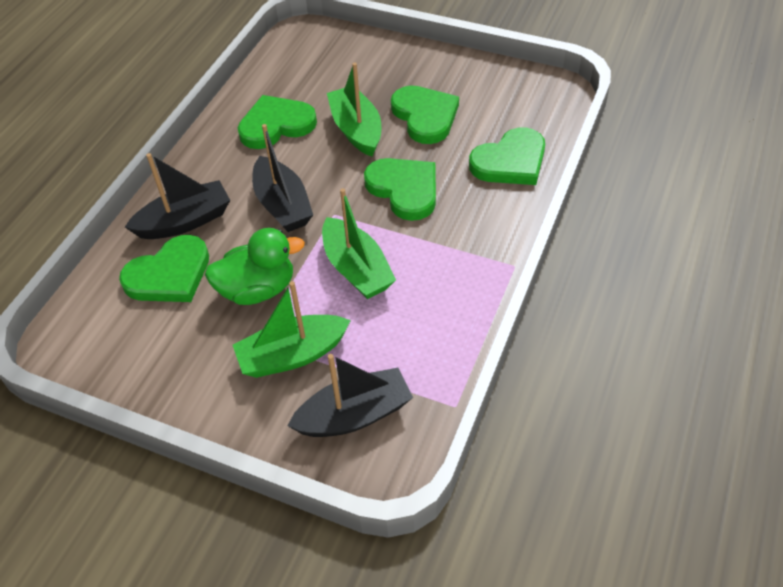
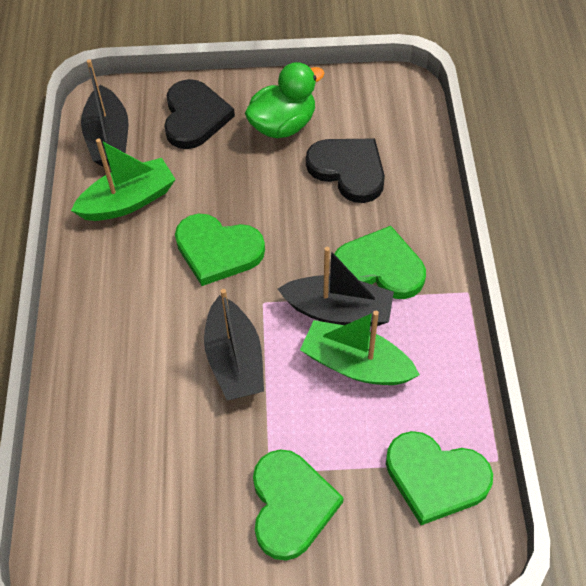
black heart: none = 0 -> [164,79,235,149] [306,138,385,203] = 2
green boat: [233,281,351,378] [322,188,396,299] [327,62,381,157] = 3 -> [71,138,176,221] [300,311,420,385] = 2
green heart: [119,235,209,302] [238,95,317,149] [364,158,436,221] [391,85,459,144] [469,127,545,185] = 5 -> [175,214,265,286] [253,449,344,560] [335,226,426,299] [386,431,493,525] = 4

